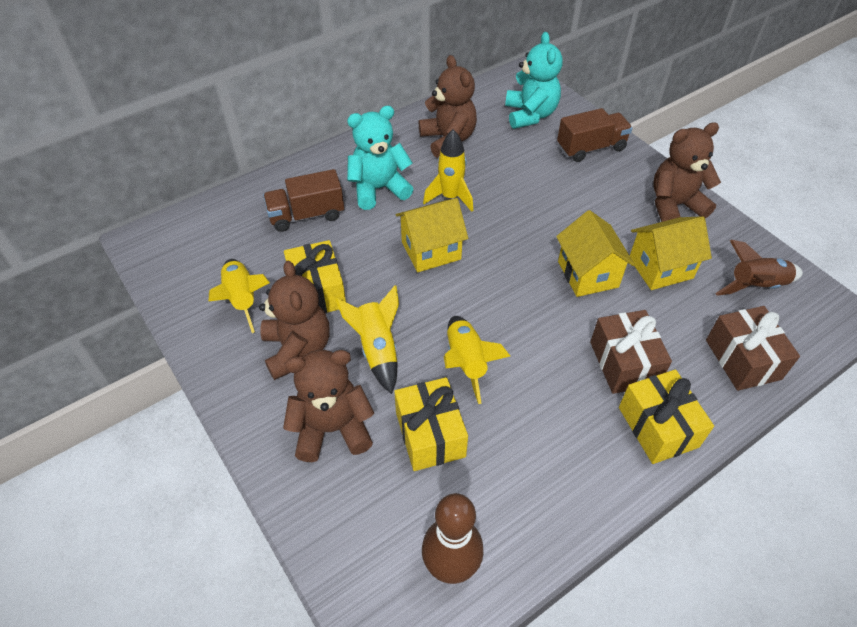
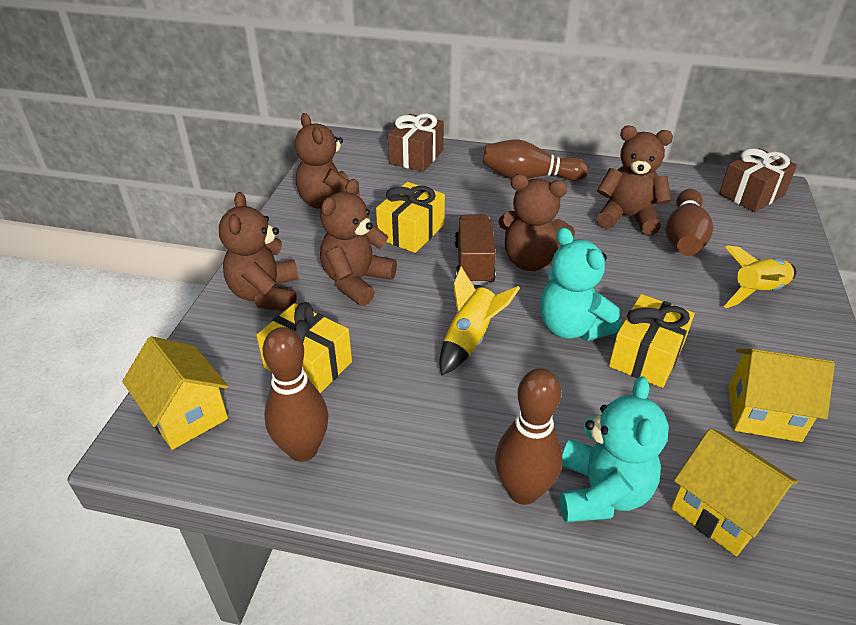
brown bowling pin: [422,493,484,584] = 1 -> [263,327,329,462] [483,140,589,181] [495,368,562,505] [666,189,713,256] = 4
brown rocket: [715,240,803,296] = 1 -> none = 0
brown teddy bear: [259,260,330,380] [283,350,374,462] [419,55,477,158] [653,122,721,222] = 4 -> [219,192,299,311] [295,113,360,209] [320,179,397,306] [498,174,575,271] [597,126,673,235] = 5
brown truck: [263,169,344,232] [557,108,632,162] = 2 -> [455,214,496,285] = 1
yellow rocket: [208,259,270,333] [336,285,399,394] [423,129,473,212] [444,316,510,404] = 4 -> [439,266,520,376] [724,246,797,308] = 2

